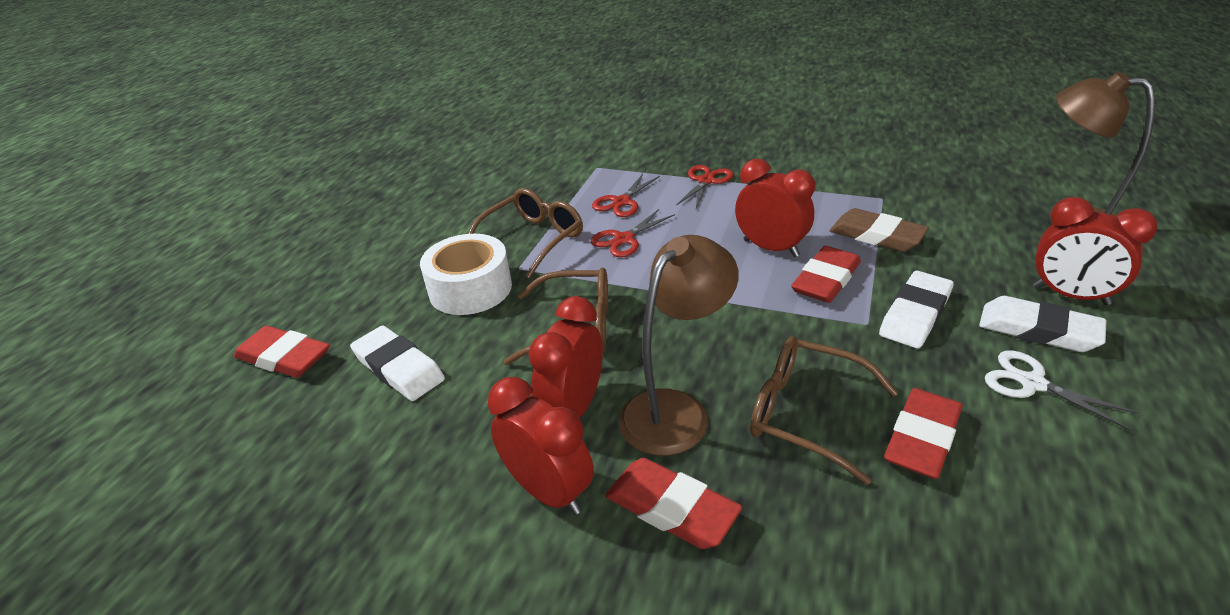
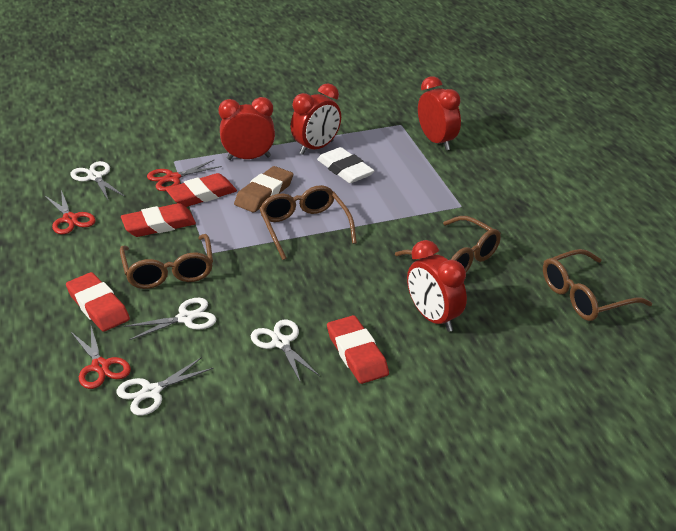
brown glasses: [468,188,583,278] [503,268,608,365] [750,336,898,485] = 3 -> [120,234,213,289] [259,185,357,260] [395,216,501,272] [543,249,652,321] = 4
brown lamp: [619,235,739,456] [1056,72,1155,217] = 2 -> none = 0
white eraser: [350,326,445,401] [879,271,954,348] [979,296,1107,352] = 3 -> [317,147,374,183] = 1
white scissors: [985,350,1139,431] = 1 -> [70,161,124,200] [116,357,213,416] [124,298,216,340] [251,320,320,383] = 4
white tape: [420,234,512,315] = 1 -> none = 0

